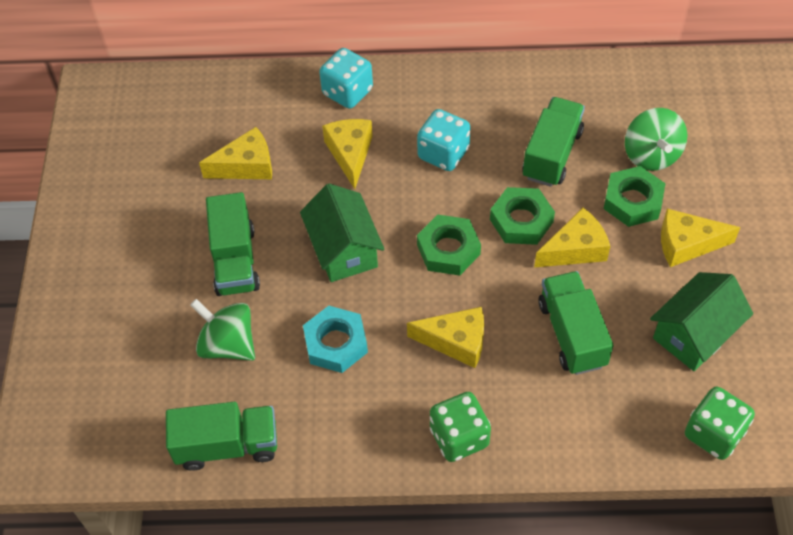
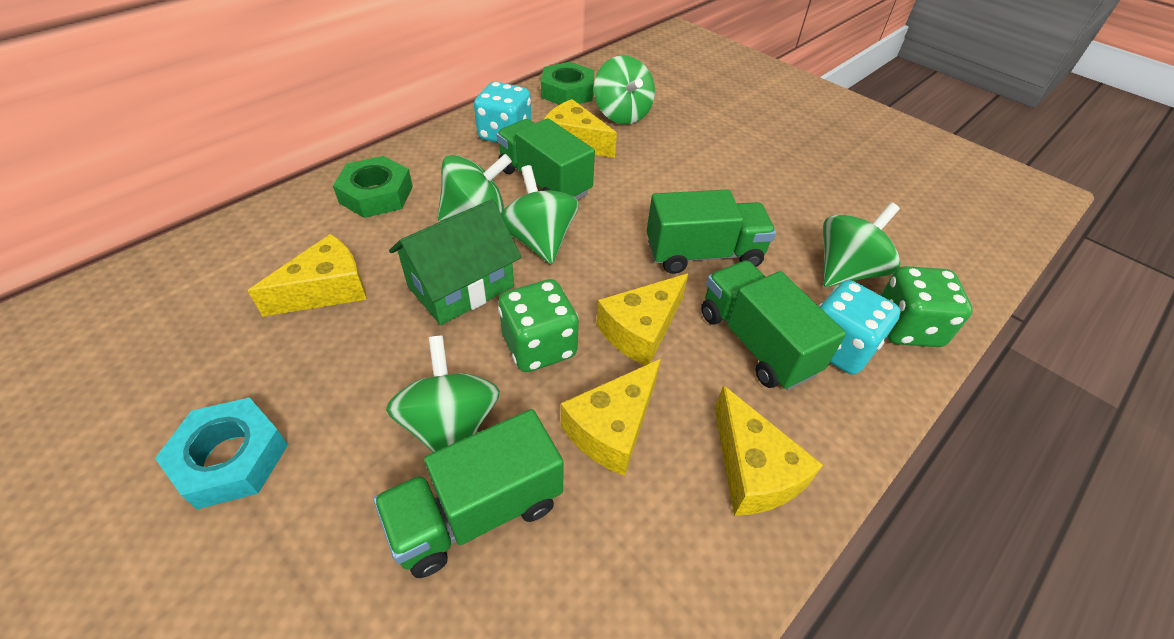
green house: [300,183,384,282] [650,272,753,371] = 2 -> [389,199,521,325] = 1
green nut: [417,215,481,276] [490,187,555,245] [604,166,666,227] = 3 -> [333,156,413,218] [541,62,594,105] = 2
green spinning top: [190,299,255,361] [625,108,687,171] = 2 -> [386,335,500,452] [438,154,512,221] [501,165,579,264] [594,56,655,124] [823,203,901,287] = 5

